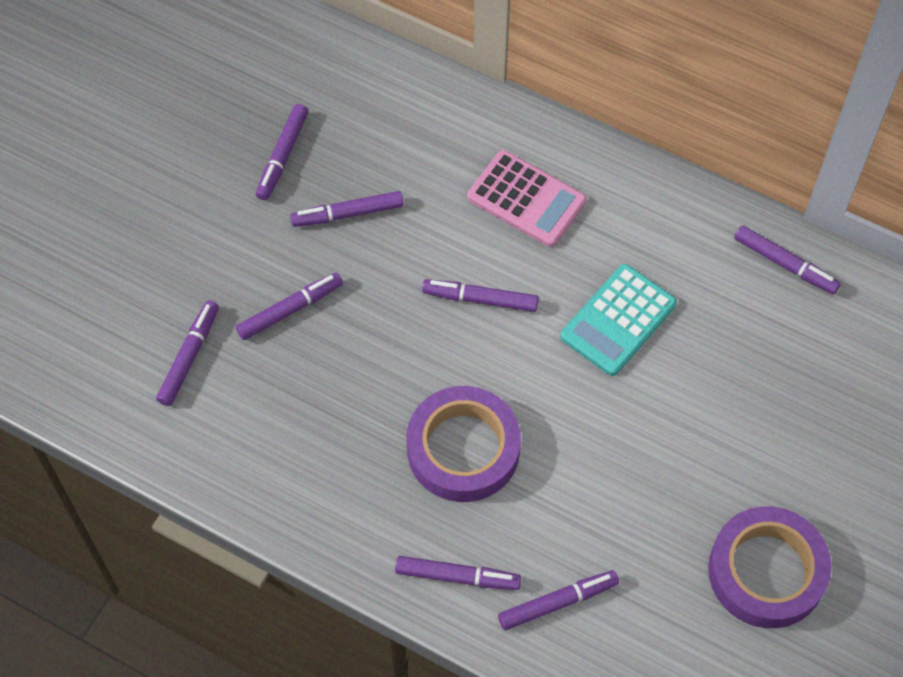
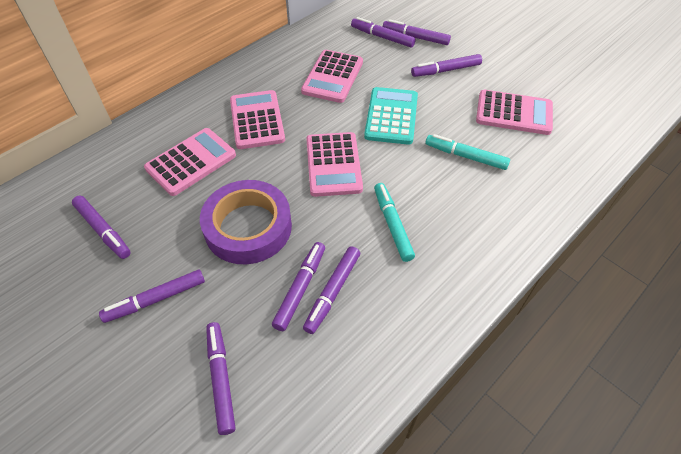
pink calculator: [467,150,587,247] = 1 -> [144,128,236,196] [230,90,285,149] [301,50,363,103] [306,132,363,197] [476,90,553,135] = 5
purple tape: [407,386,521,502] [708,506,831,628] = 2 -> [200,180,292,264] = 1
turquoise marker: none = 0 -> [374,183,415,262] [425,134,510,170] = 2

